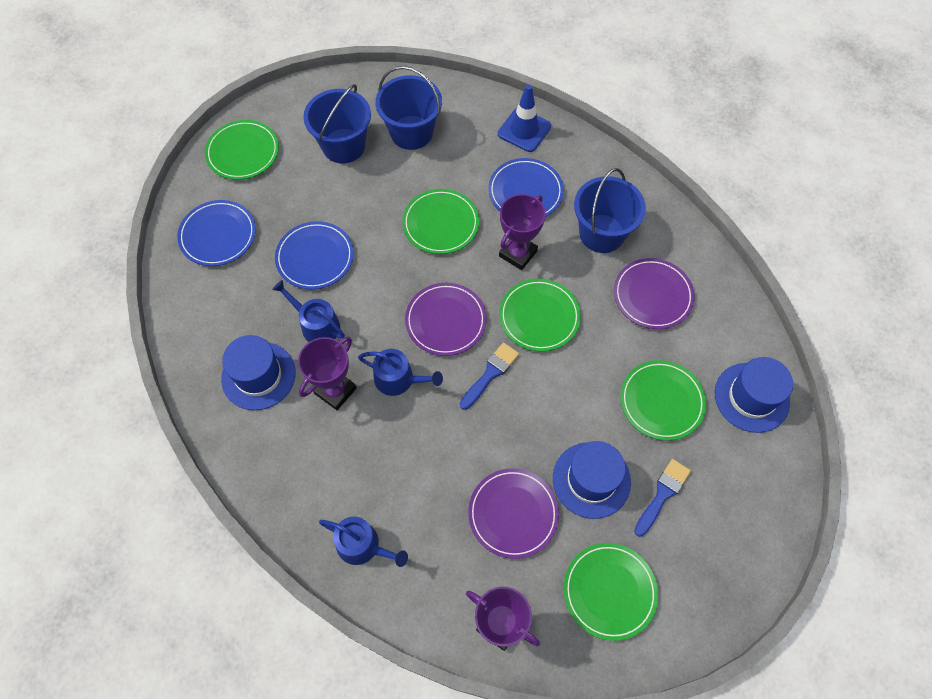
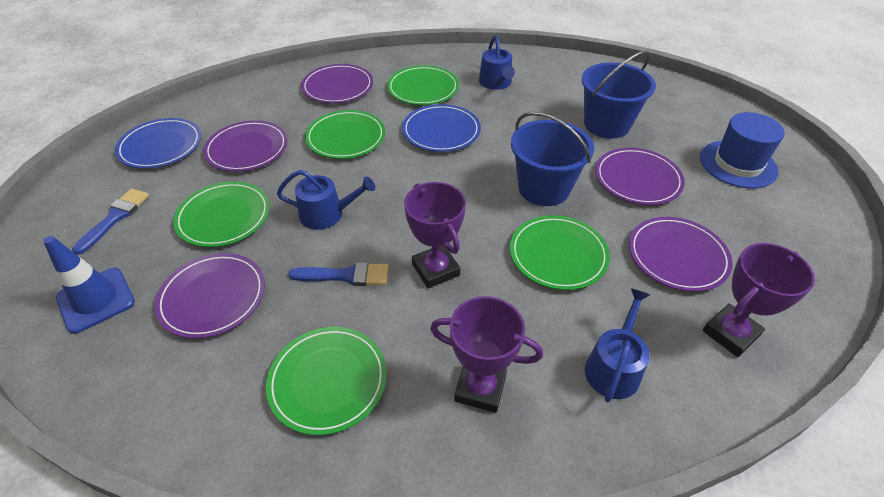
blue bucket: [303,84,371,163] [376,66,442,150] [574,168,646,253] = 3 -> [511,112,594,206] [581,50,656,138] = 2
blue hat: [221,335,296,410] [553,441,631,519] [715,357,793,433] = 3 -> [700,112,785,188] = 1
blue plate: [177,200,256,266] [275,221,354,289] [488,158,564,217] = 3 -> [115,118,201,169] [402,104,481,152] = 2
purple plate: [405,283,487,356] [468,468,559,559] [614,258,695,329] = 3 -> [154,253,265,339] [203,120,288,172] [301,64,373,103] [595,148,685,205] [629,217,733,292] = 5

